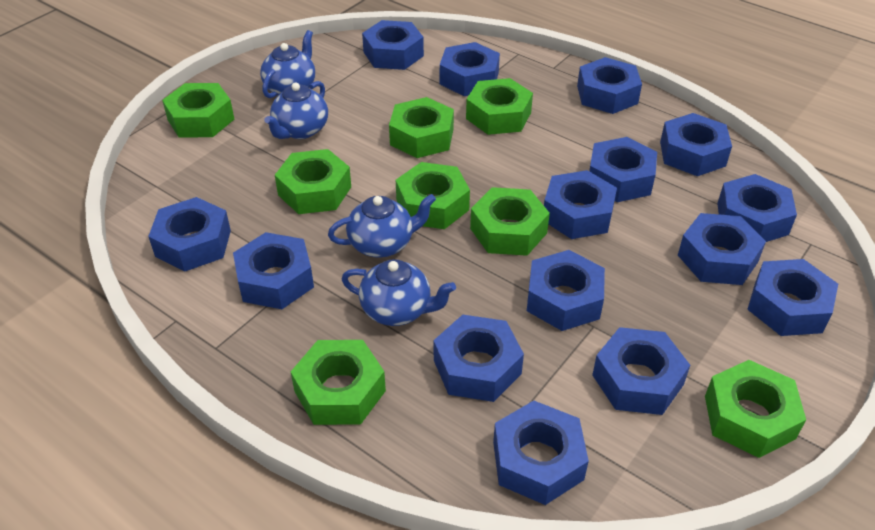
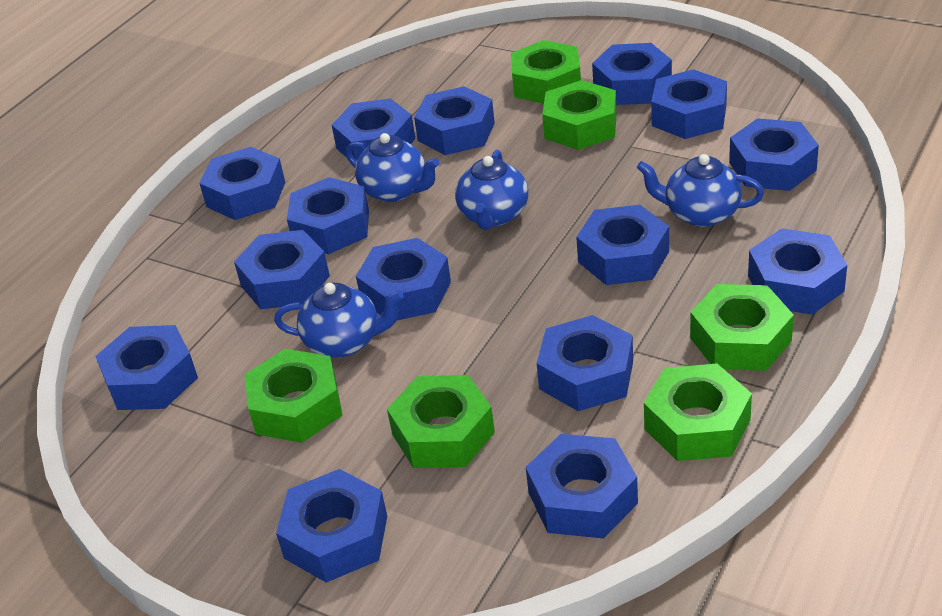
green nut: [162,83,234,138] [275,149,351,214] [291,340,386,425] [389,97,454,158] [396,162,470,229] [466,78,533,135] [470,187,550,256] [705,360,806,458] = 8 -> [244,349,342,443] [387,375,495,468] [511,40,581,104] [542,80,617,150] [644,363,752,461] [690,284,794,371] = 6

